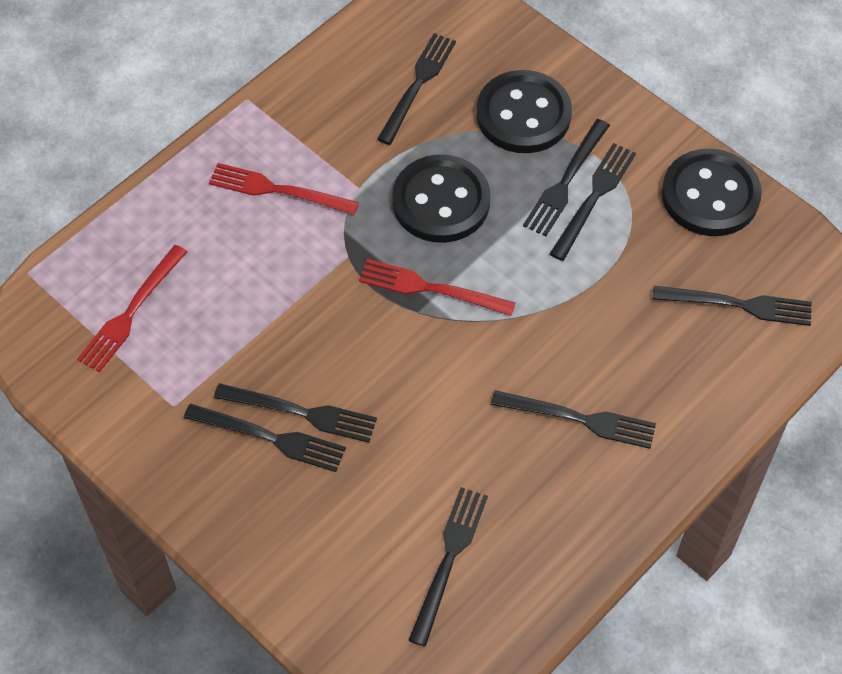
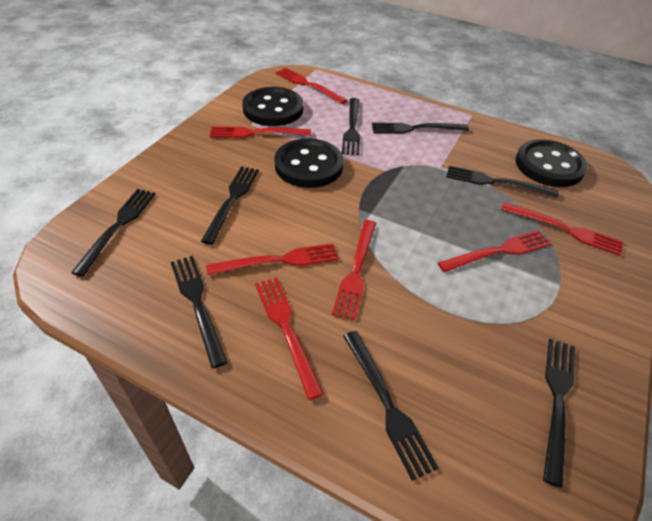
red fork: [77,245,187,372] [209,163,359,215] [359,259,515,316] = 3 -> [206,243,339,275] [210,126,311,138] [255,277,324,400] [276,68,347,104] [332,220,376,320] [438,230,551,272] [501,202,623,256] = 7

